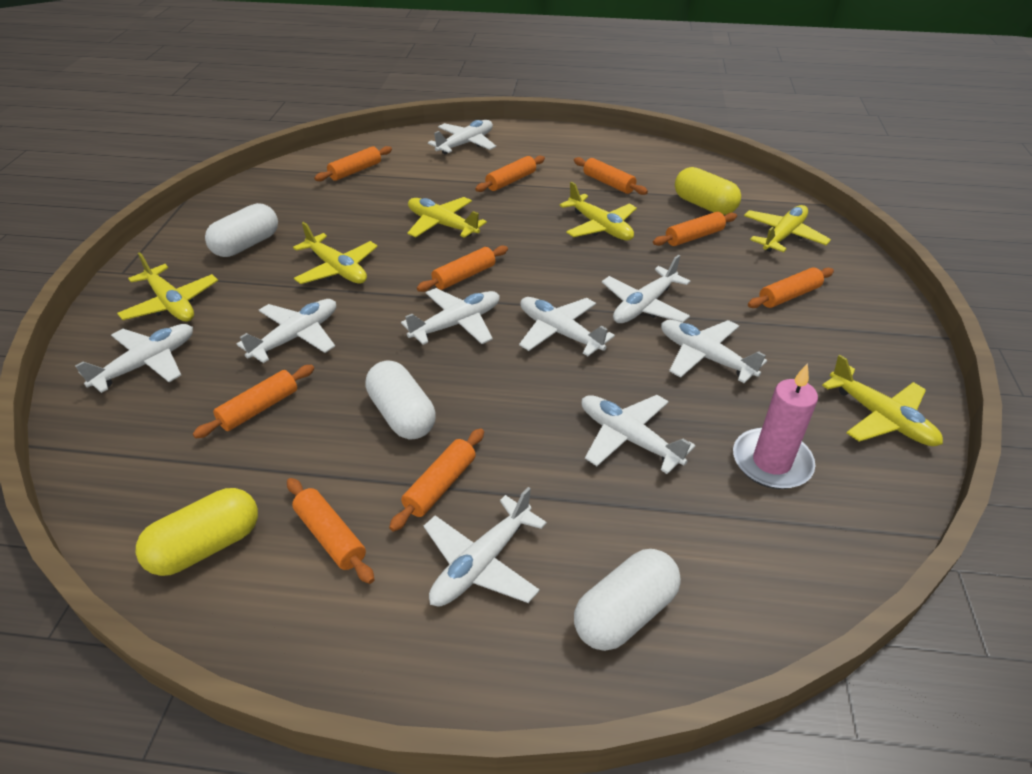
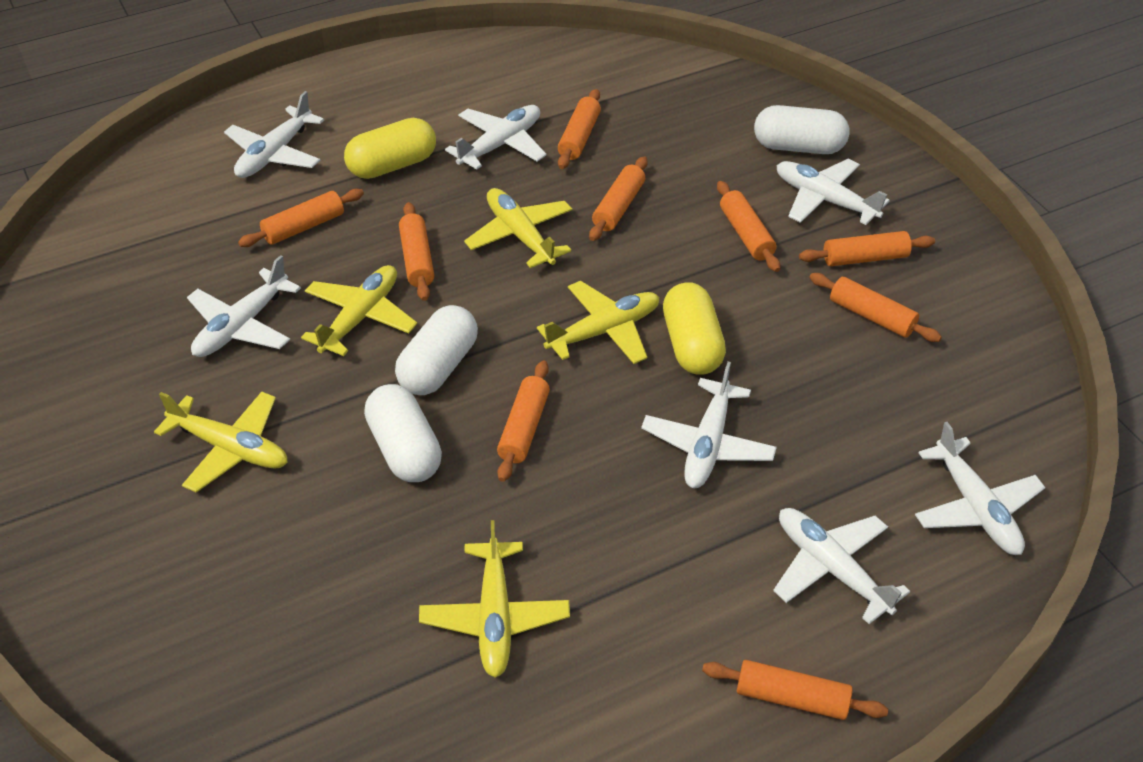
pink candle: [733,363,818,489] = 1 -> none = 0
white plane: [75,324,193,393] [237,299,336,363] [401,288,500,345] [424,487,547,607] [428,120,496,155] [519,297,615,356] [581,395,696,474] [602,255,690,323] [661,320,767,383] = 9 -> [187,255,301,357] [224,91,324,178] [445,105,547,169] [641,362,777,488] [773,508,910,624] [776,159,890,225] [915,422,1045,555] = 7
yellow plane: [117,252,218,322] [293,222,378,284] [407,197,487,238] [559,182,637,240] [744,205,831,252] [822,355,943,446] = 6 -> [154,392,288,492] [301,265,417,356] [419,520,570,678] [464,188,572,268] [537,281,659,364] = 5

